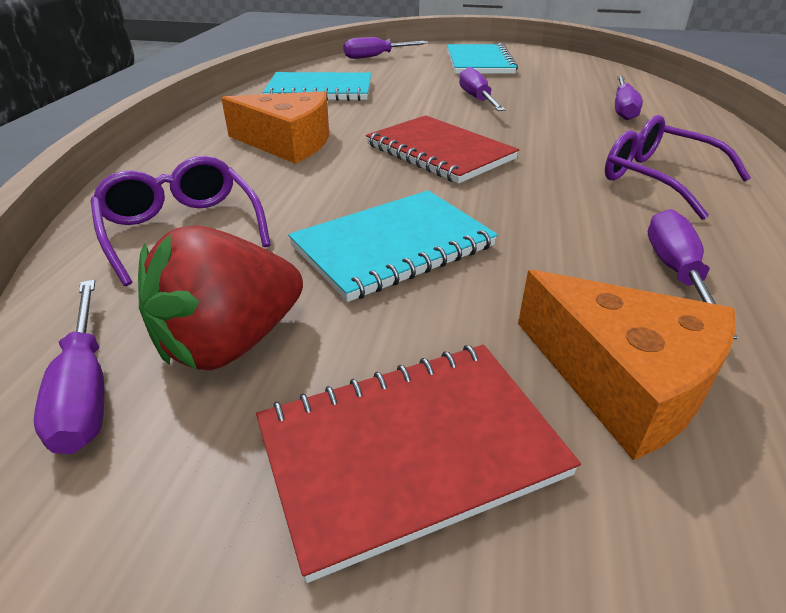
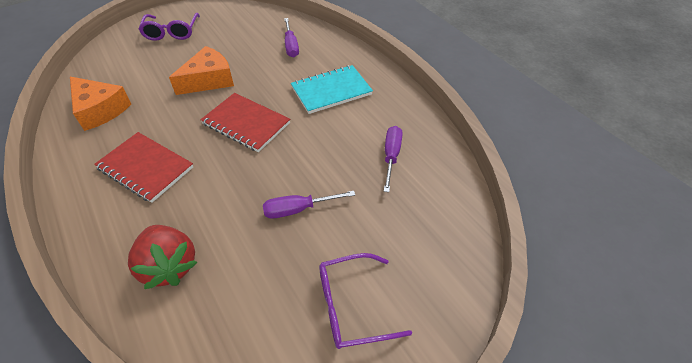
purple screwdriver: [34,280,104,454] [344,37,429,59] [459,67,506,111] [615,76,643,120] [648,209,738,339] = 5 -> [263,191,355,219] [284,18,299,58] [384,126,402,192] = 3
turquoise notebook: [263,72,371,101] [288,190,498,302] [447,43,518,74] = 3 -> [291,65,373,114] = 1

